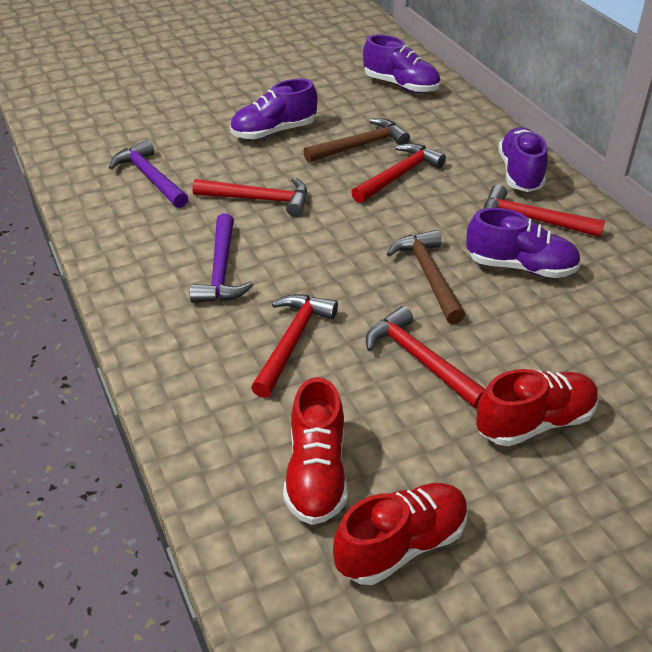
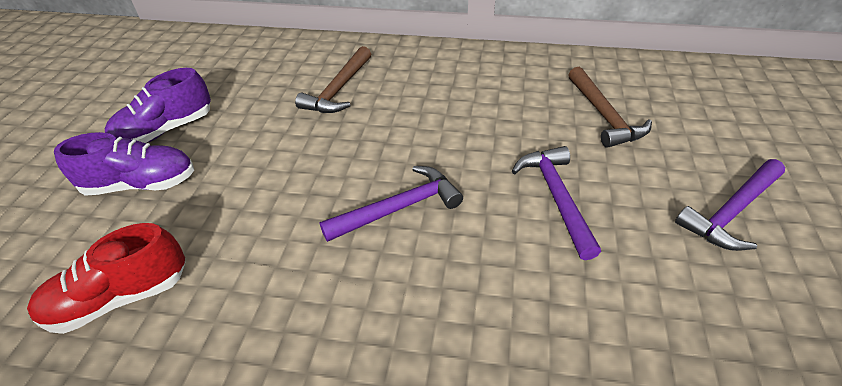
purple hammer: [109,140,188,208] [190,214,253,303] = 2 -> [319,166,463,242] [512,146,601,260] [675,159,785,251] = 3
purple shoe: [230,79,318,140] [363,35,440,93] [466,208,581,278] [498,127,548,192] = 4 -> [54,132,194,196] [105,68,211,143] = 2
red hammer: [193,178,307,217] [251,294,338,398] [351,143,446,203] [366,306,485,408] [484,184,605,237] = 5 -> none = 0
red shoe: [283,377,348,525] [333,483,468,585] [476,369,599,446] = 3 -> [27,223,185,334] = 1

